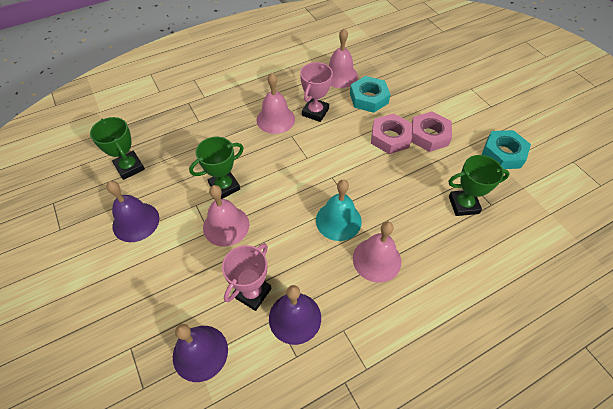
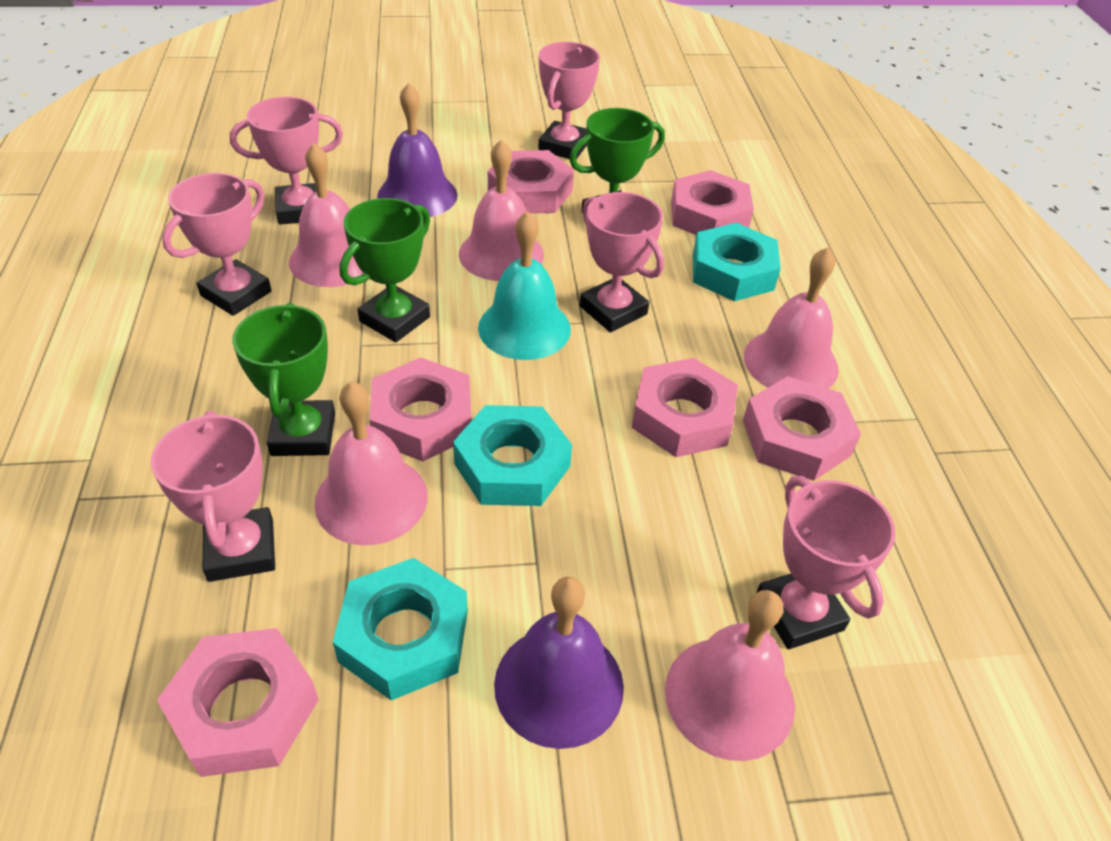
pink bell: [203,185,249,246] [257,73,295,134] [329,28,358,88] [353,221,401,283] = 4 -> [289,143,363,287] [314,381,428,545] [459,139,544,281] [665,590,795,761] [744,247,839,389] = 5
pink nut: [371,113,412,154] [411,111,452,152] = 2 -> [157,628,319,777] [369,357,472,462] [488,150,574,214] [632,358,738,457] [671,170,754,235] [743,376,861,481] = 6
pink trophy: [222,243,271,311] [300,62,333,122] = 2 -> [151,411,275,582] [162,173,272,316] [230,97,343,225] [538,42,600,159] [580,192,664,333] [756,476,896,649] = 6
purple bell: [106,181,159,242] [173,324,228,382] [269,285,321,345] = 3 -> [377,83,458,217] [494,577,624,749] = 2
turquoise nut: [350,76,391,113] [482,130,531,169] = 2 -> [333,558,468,701] [453,405,572,506] [693,223,781,301] = 3

